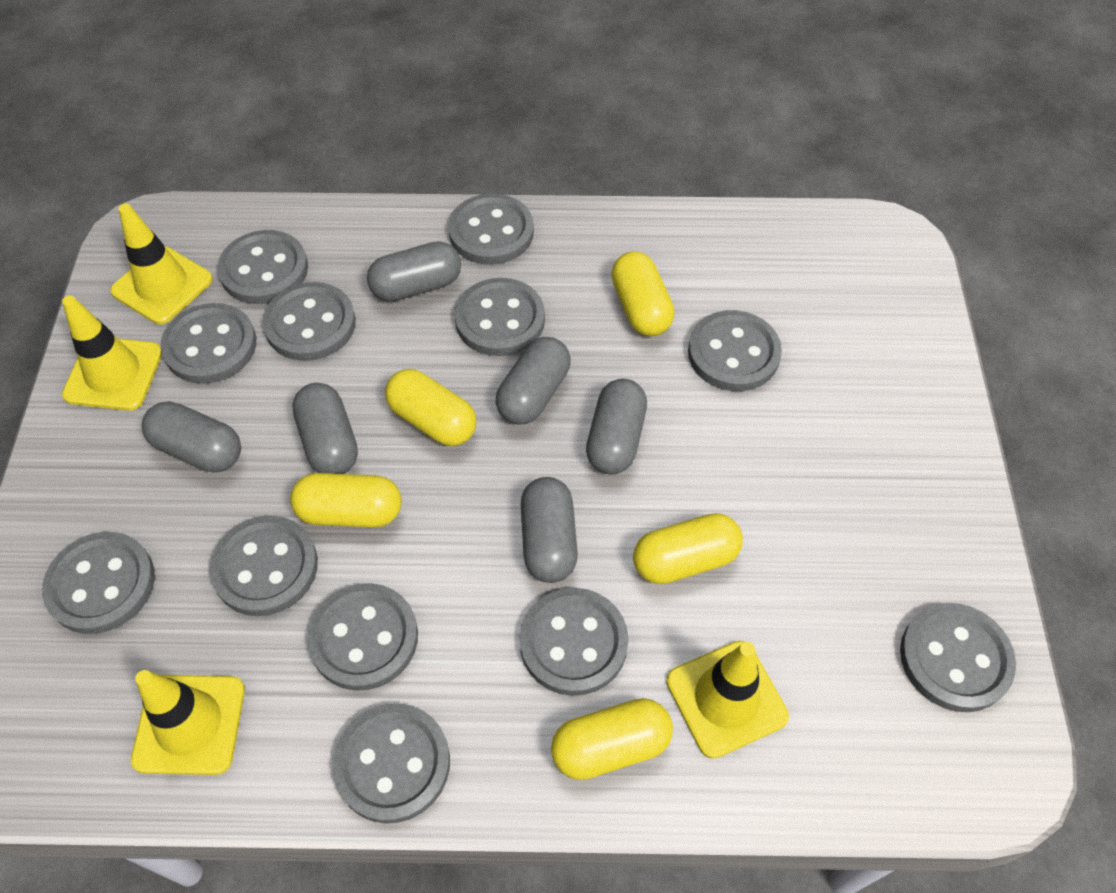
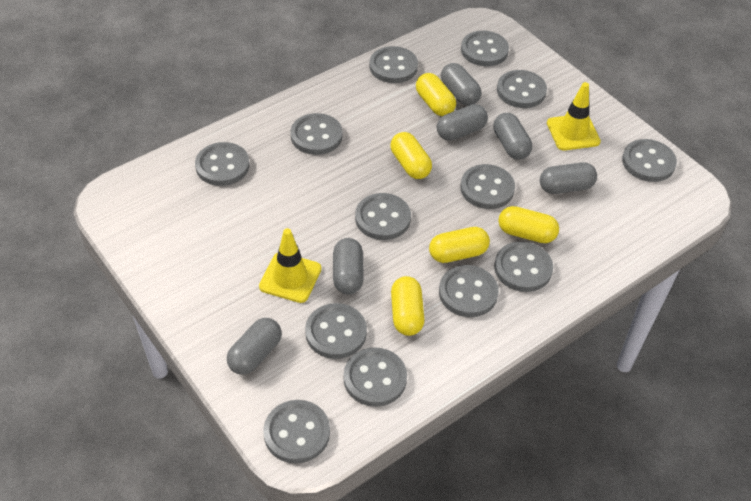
grey button: [42,532,155,634] [160,303,256,384] [209,515,318,616] [217,230,308,304] [262,282,356,361] [307,583,418,691] [333,703,450,824] [448,193,534,265] [454,278,545,356] [520,588,629,696] [688,310,782,391] [900,603,1016,712] = 12 -> [195,142,250,186] [263,400,330,463] [290,113,343,155] [305,303,367,359] [344,347,407,407] [355,193,411,240] [369,46,418,83] [439,265,499,317] [460,164,515,209] [461,31,509,66] [494,242,553,292] [497,70,547,108] [622,139,677,182] = 13
yellow traffic cone: [62,295,162,411] [110,204,213,324] [131,670,245,775] [666,641,789,759] = 4 -> [259,228,321,303] [547,82,601,150] = 2

